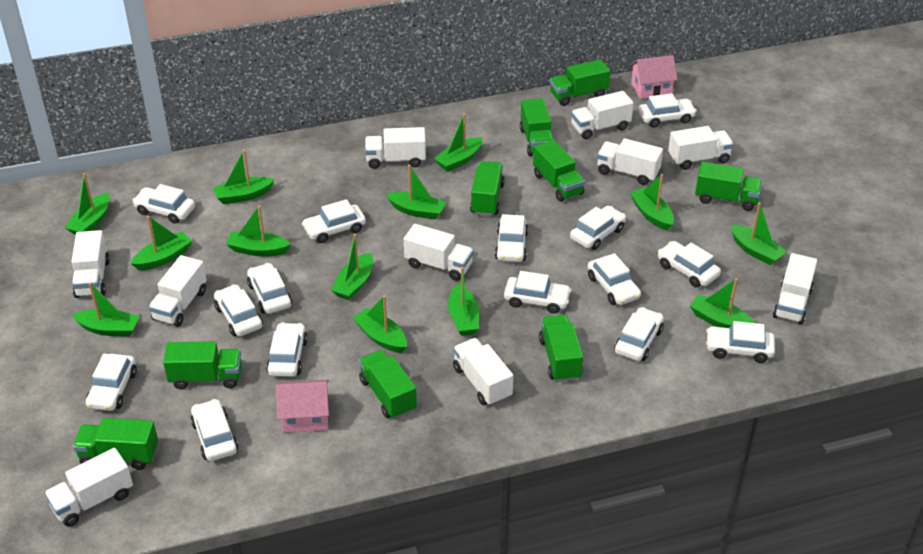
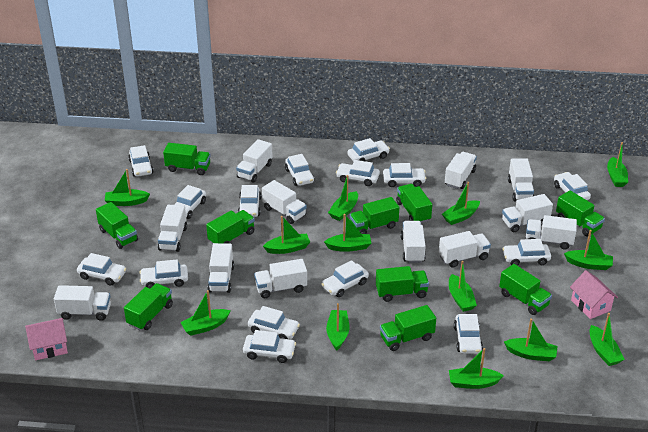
green truck: [73,418,158,470] [163,341,242,389] [359,350,417,419] [470,161,505,216] [520,98,554,156] [533,140,585,202] [539,315,583,382] [550,59,610,106] [695,161,762,211] = 9 -> [96,202,138,249] [124,283,173,330] [163,143,211,175] [206,210,255,244] [350,197,399,234] [376,266,429,302] [380,305,436,351] [396,184,432,223] [499,264,552,315] [556,190,605,236] = 10
white truck: [44,448,133,527] [71,230,110,298] [149,255,207,327] [365,127,426,169] [404,224,474,281] [453,338,513,406] [571,91,634,139] [597,138,663,185] [668,126,734,170] [773,253,817,324] = 10 -> [54,285,111,321] [158,205,187,252] [208,243,234,293] [236,139,273,183] [254,259,307,298] [262,180,307,224] [400,221,426,263] [439,231,491,268] [445,152,477,189] [502,194,553,232] [508,158,534,201] [526,215,577,250] = 12

